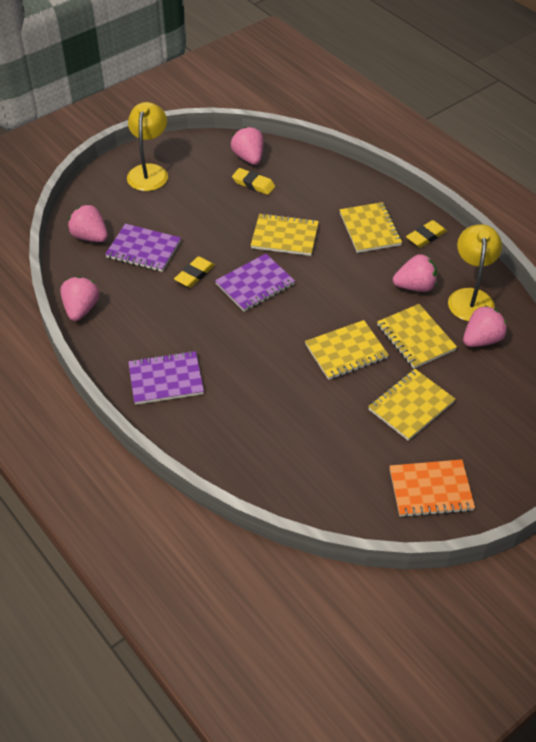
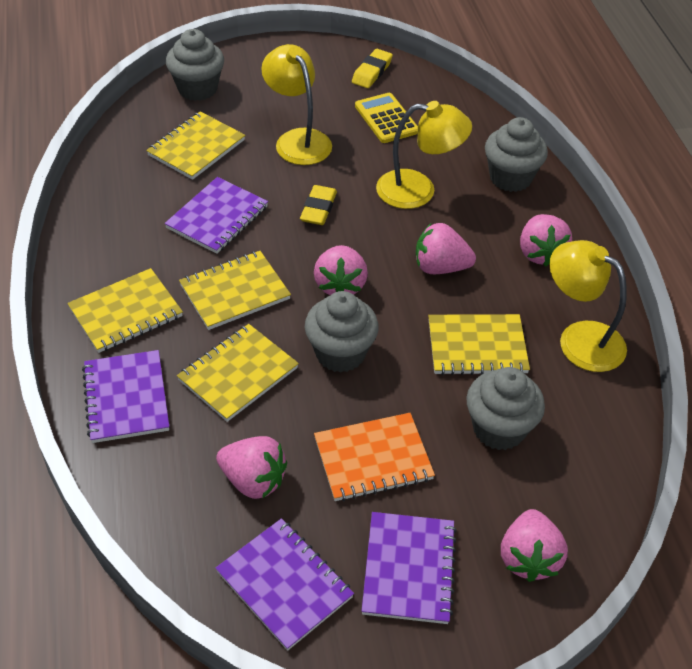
grey cupcake: none = 0 -> [166,29,224,101] [305,291,379,373] [466,367,545,450] [485,117,548,192] = 4
purple notebook: [105,224,181,272] [128,351,204,405] [215,254,295,312] = 3 -> [82,350,169,443] [165,177,268,254] [216,518,354,651] [361,512,457,624] = 4
yellow calculator: none = 0 -> [355,93,418,143] = 1
yellow eraser: [174,256,215,288] [232,168,275,195] [406,220,447,248] = 3 -> [300,185,337,225] [352,49,393,88] = 2
yellow lamp: [127,102,168,191] [448,224,502,321] = 2 -> [261,44,332,165] [376,101,472,209] [550,240,627,372] = 3

